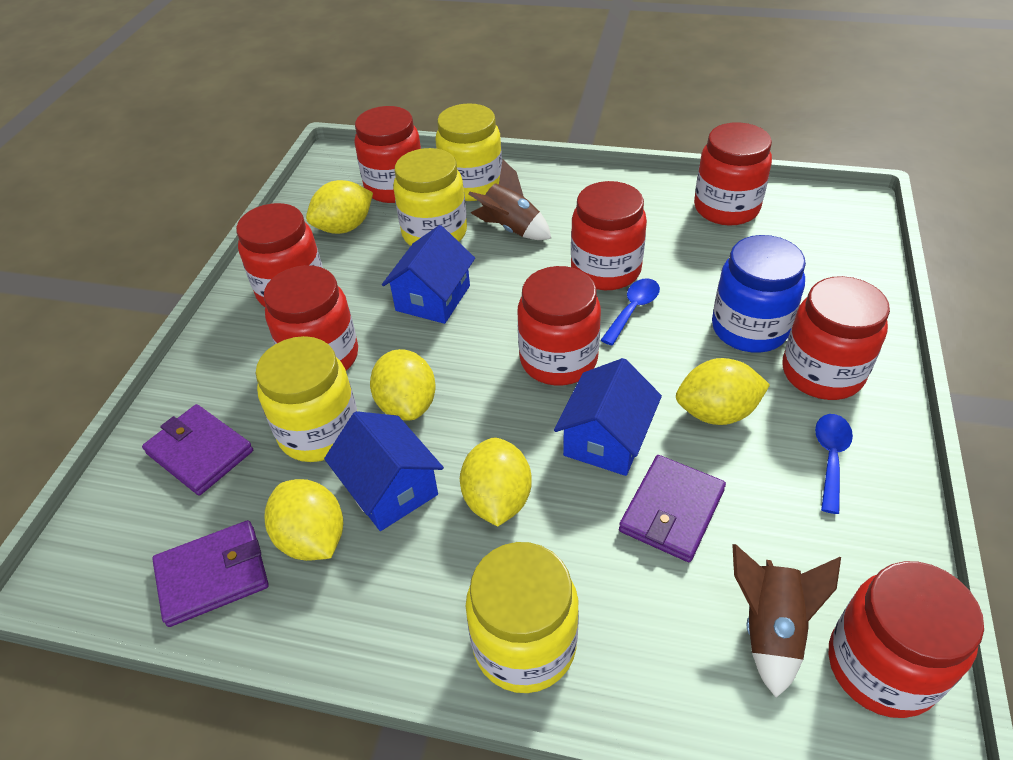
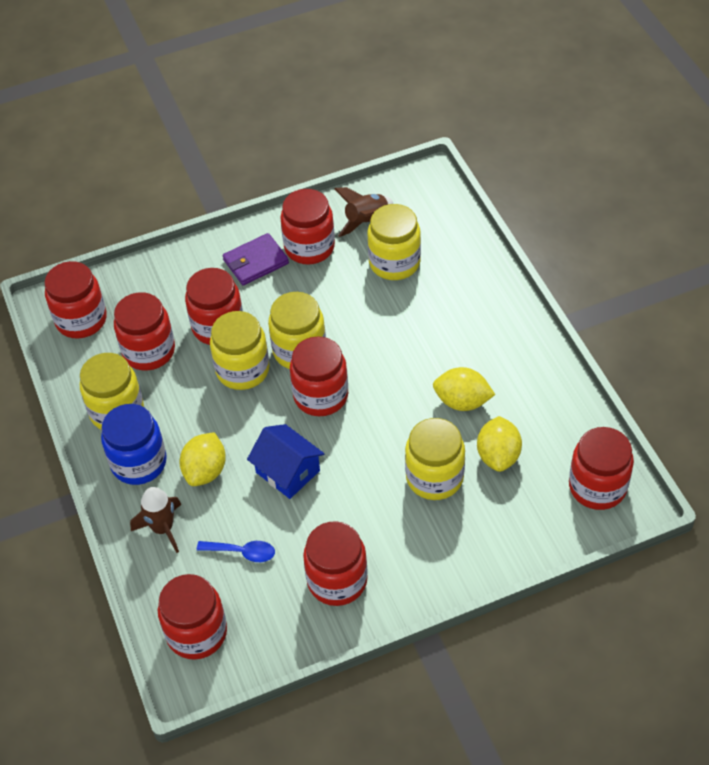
blue house: [324,411,444,531] [382,225,475,324] [554,358,662,476] = 3 -> [247,424,324,499] = 1
blue spoon: [601,278,660,345] [815,414,853,514] = 2 -> [197,541,275,562] = 1
purple wallet: [142,404,253,496] [152,520,269,627] [619,455,726,562] = 3 -> [223,233,289,285] = 1
yellow jar: [256,336,357,462] [393,148,467,246] [435,103,502,201] [466,542,579,693] = 4 -> [80,353,144,430] [210,311,270,390] [268,292,326,369] [368,204,421,280] [405,418,465,500] = 5
yellow lemon: [265,479,343,561] [306,180,373,234] [370,349,436,420] [460,438,532,527] [676,358,770,425] = 5 -> [180,432,226,486] [433,367,495,411] [477,416,522,472] = 3

